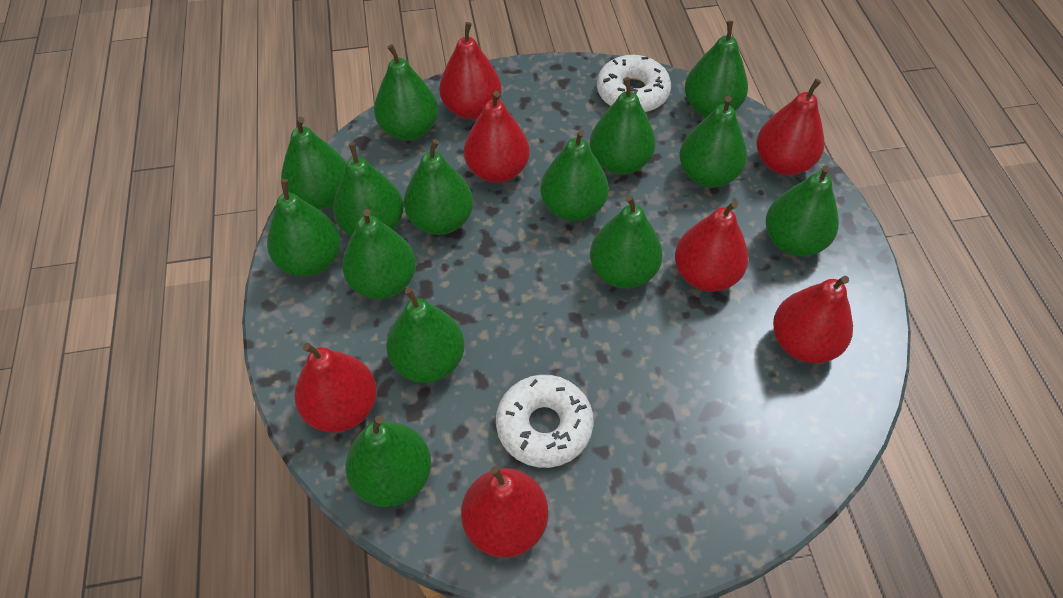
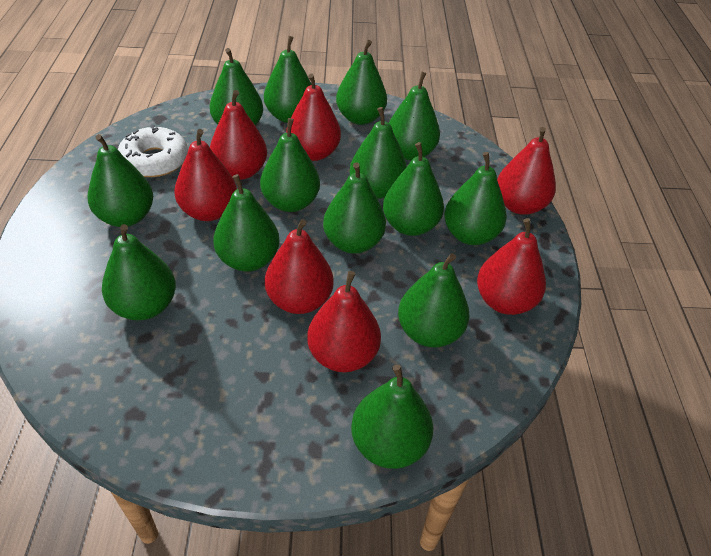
white donut: [496,375,594,468] [597,55,671,112] = 2 -> [118,125,188,177] = 1

